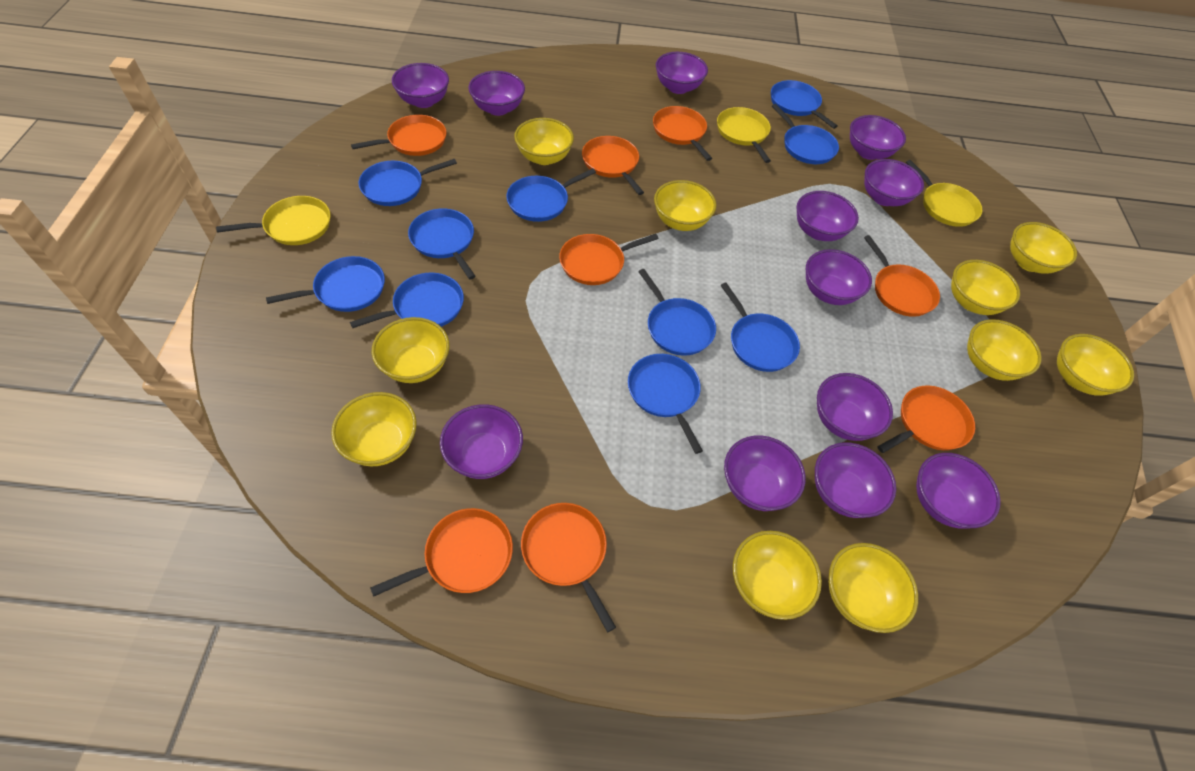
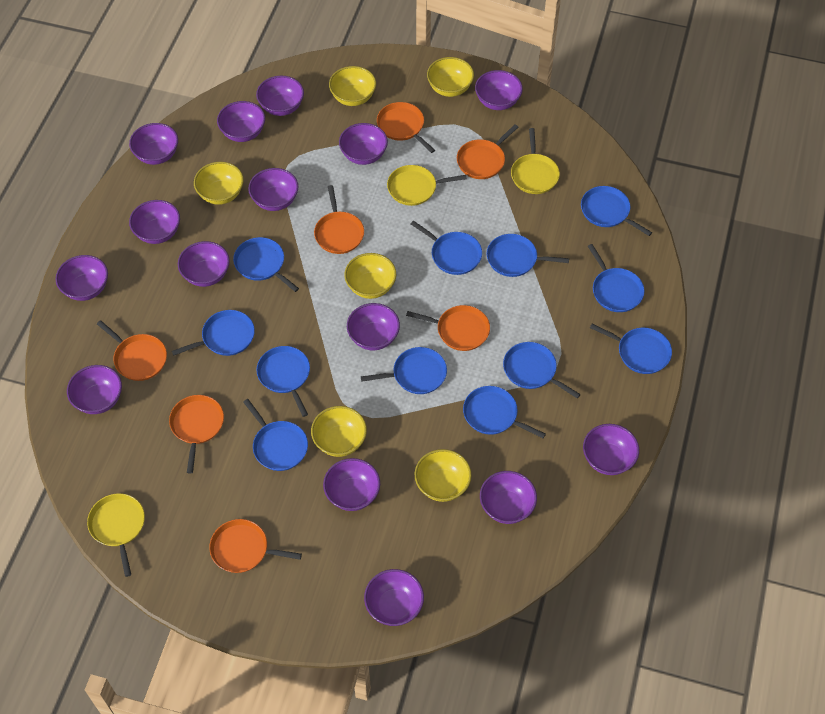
blue pan: [266,256,385,312] [350,272,464,328] [359,159,457,206] [408,208,476,279] [506,168,596,222] [628,354,703,454] [638,269,716,356] [720,283,800,372] [771,80,838,129] [772,104,839,164] = 10 -> [172,310,255,356] [233,237,299,292] [243,399,308,471] [256,346,310,417] [361,347,447,394] [411,220,482,275] [463,386,546,438] [486,234,569,277] [503,342,581,399] [581,186,652,236] [588,244,644,312] [590,324,672,374] = 12
orange pan: [351,115,447,156] [370,508,513,597] [521,503,616,632] [559,234,659,285] [582,136,644,195] [653,106,712,161] [864,235,940,317] [877,385,975,453] = 8 -> [97,320,167,381] [169,395,224,473] [209,519,302,573] [314,185,364,254] [377,102,435,153] [406,305,490,351] [457,124,518,179] = 7
purple bowl: [392,63,449,108] [440,404,523,479] [468,71,525,116] [656,52,708,94] [724,436,806,511] [797,191,859,241] [806,249,872,305] [815,442,896,518] [817,373,893,441] [850,115,906,160] [864,159,924,206] [916,453,1001,529] = 12 -> [56,255,108,301] [67,365,122,414] [129,123,178,165] [129,200,180,244] [178,241,230,287] [217,101,265,142] [248,168,298,211] [256,76,304,116] [323,458,380,511] [339,123,388,165] [347,303,400,350] [364,569,424,626] [475,70,523,110] [480,471,537,524] [583,424,639,475] = 15
yellow bowl: [331,392,417,466] [372,317,450,383] [514,118,574,165] [654,180,716,231] [733,531,822,620] [829,543,918,633] [951,260,1020,315] [967,319,1042,381] [1010,222,1077,274] [1057,334,1134,396] = 10 -> [194,162,244,205] [311,406,367,457] [329,66,376,106] [344,253,396,299] [415,449,471,502] [427,57,474,97] = 6

